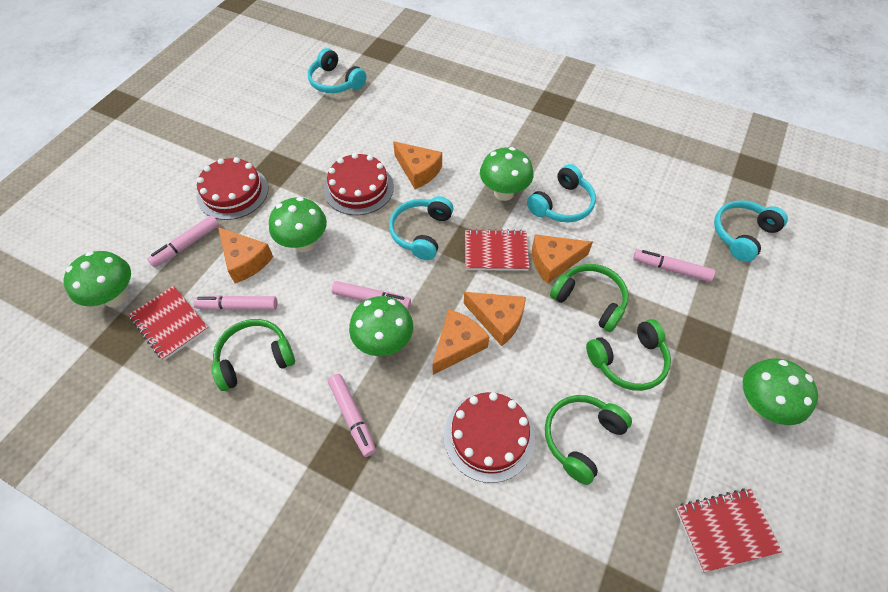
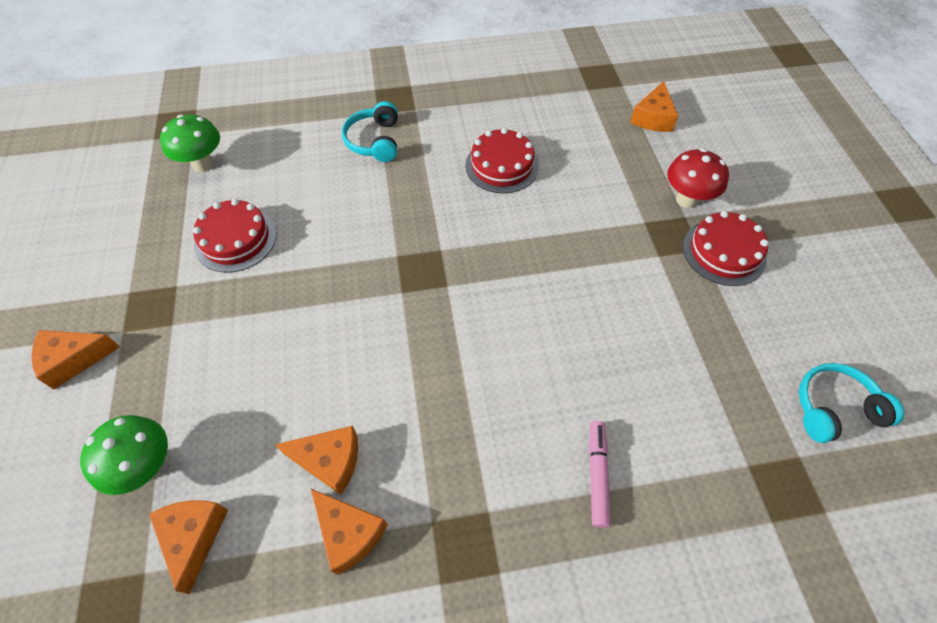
green headphones: [211,319,295,391] [545,395,632,485] [550,264,629,332] [586,319,671,391] = 4 -> none = 0
green mushroom: [64,251,131,307] [269,197,327,252] [349,296,413,356] [480,147,533,201] [743,358,818,425] = 5 -> [80,415,168,495] [160,114,220,172] = 2
pink marker: [147,215,219,268] [193,295,278,310] [328,374,376,457] [332,281,411,310] [633,250,715,282] = 5 -> [589,421,611,528] = 1
red mushroom: none = 0 -> [667,148,729,208] = 1
red notebook: [129,286,209,360] [465,229,529,271] [676,488,782,572] = 3 -> none = 0
turquoise headphones: [308,48,367,93] [389,196,454,260] [527,164,596,222] [714,200,788,262] = 4 -> [342,101,398,162] [799,363,904,443] = 2

